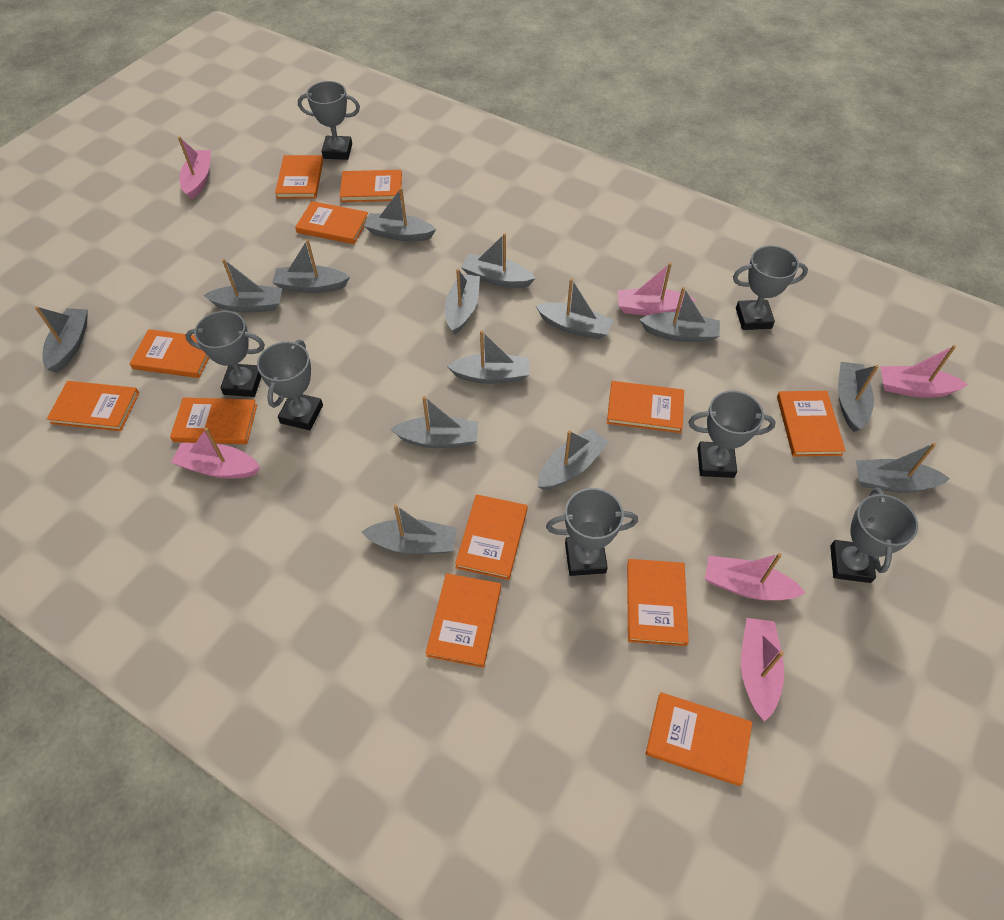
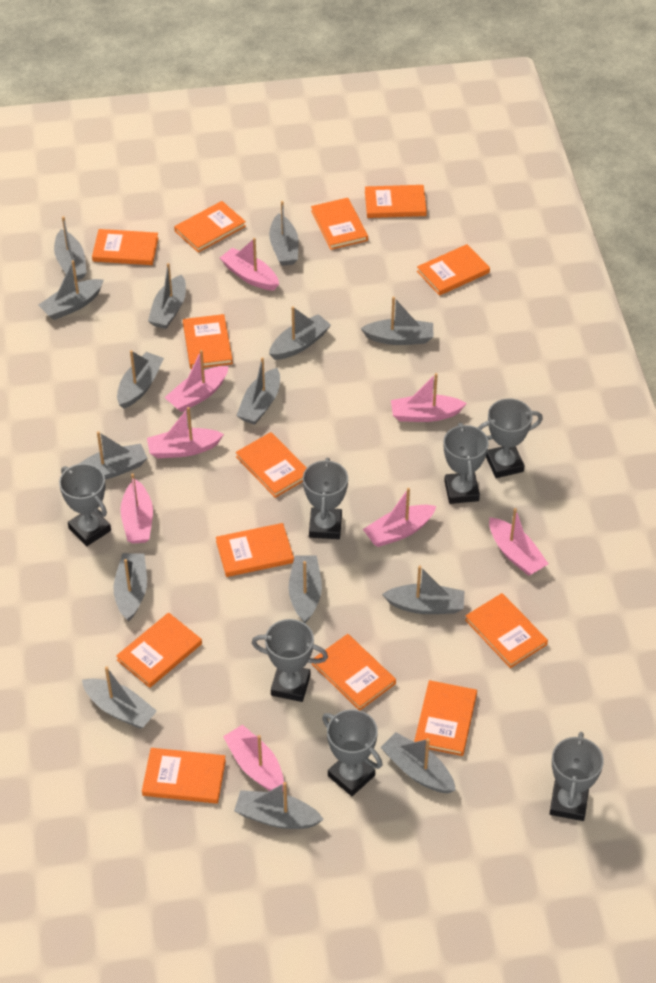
grey boat: [35,306,88,373] [204,259,283,313] [272,239,350,293] [361,505,457,554] [364,187,436,241] [391,396,478,448] [445,269,480,335] [447,331,529,384] [461,233,536,288] [536,278,613,339] [538,428,609,490] [639,287,720,342] [838,362,879,432] [856,443,950,493] = 14 -> [39,260,104,320] [54,216,87,280] [79,431,147,479] [82,667,157,729] [114,553,147,621] [117,350,164,409] [148,263,186,329] [234,782,324,829] [236,357,280,425] [269,201,298,266] [269,306,331,360] [289,555,322,623] [360,297,433,345] [380,732,456,794] [382,565,464,614] = 15
orange book: [47,381,139,431] [130,329,209,378] [170,397,257,444] [275,155,323,199] [295,201,368,244] [340,170,402,202] [426,573,501,668] [455,494,527,580] [607,381,684,433] [627,559,689,646] [646,692,752,786] [777,391,846,456] = 12 -> [92,229,159,265] [116,612,202,688] [142,748,226,804] [174,201,246,253] [183,314,233,369] [216,523,294,577] [236,432,307,498] [311,198,368,250] [312,634,396,710] [365,185,427,218] [414,680,477,756] [417,244,490,296] [465,593,548,668] = 13
pink boat: [171,428,260,479] [178,136,211,200] [618,262,696,316] [705,553,806,601] [741,618,784,722] [881,345,968,398] = 6 -> [120,473,153,544] [147,407,224,458] [164,350,229,412] [220,238,279,291] [223,725,284,791] [363,488,437,547] [391,373,467,422] [489,508,548,576] = 8

